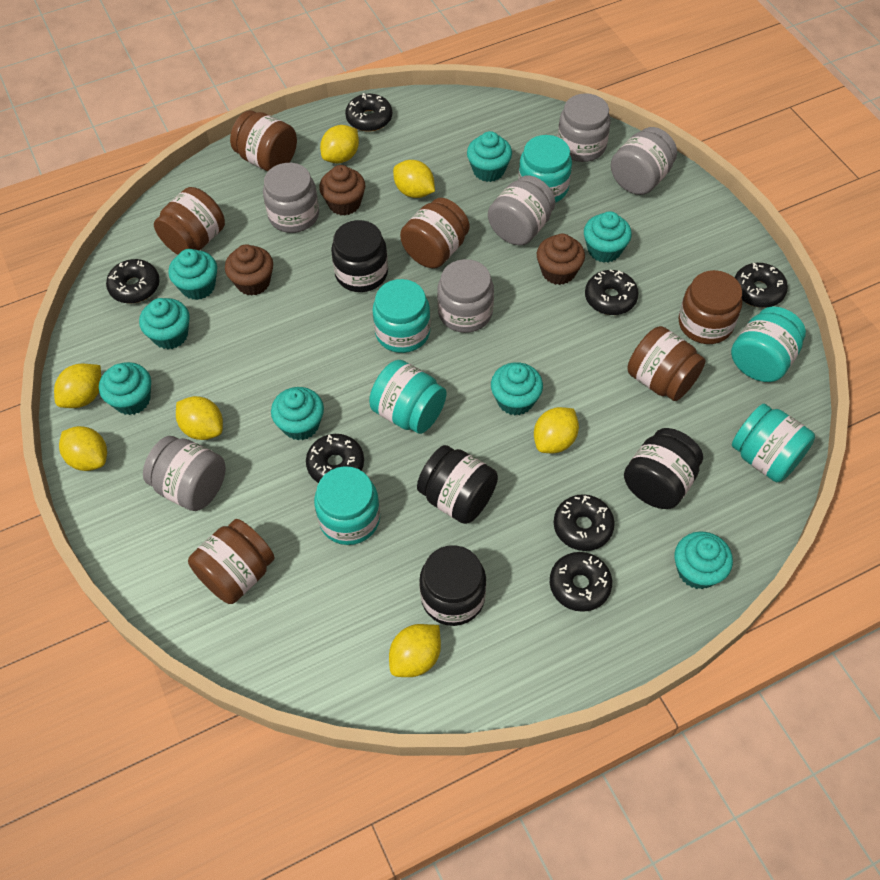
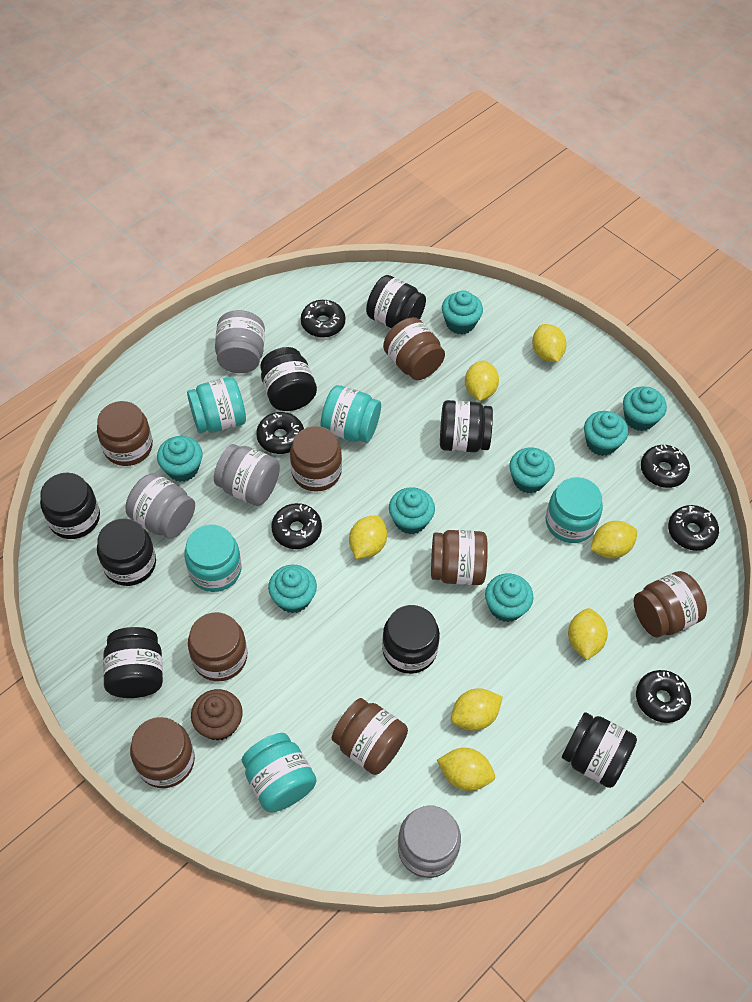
black donut: [106,259,160,304] [306,434,364,483] [345,93,392,132] [550,552,612,612] [554,494,615,551] [585,269,639,315] [735,263,788,308] = 7 -> [256,412,304,454] [271,503,322,549] [301,300,345,338] [636,670,691,723] [641,445,690,488] [668,505,719,551] = 6
black jar: [331,220,388,292] [417,445,498,524] [419,545,486,626] [624,428,703,509] = 4 -> [40,473,100,539] [97,518,156,586] [103,627,163,698] [260,347,317,411] [366,275,426,328] [382,605,440,674] [440,400,493,452] [562,712,637,788] = 8
brown cupcake: [225,244,273,296] [319,165,365,215] [537,234,585,285] = 3 -> [191,689,243,741] = 1
brown jar: [154,187,225,255] [188,519,275,604] [230,110,297,172] [400,198,469,268] [628,326,705,401] [678,270,742,344] = 6 -> [97,401,153,466] [130,717,195,788] [188,612,247,681] [290,426,342,492] [332,698,408,775] [383,317,445,380] [431,530,488,585] [634,571,707,637] = 8
grey jar: [143,436,226,511] [263,163,319,233] [437,259,494,333] [488,175,555,245] [558,93,611,162] [611,127,677,195] = 6 -> [126,473,195,539] [214,444,280,506] [215,310,265,373] [398,806,461,878] = 4
turquoise jar: [314,466,380,545] [369,360,446,434] [373,279,431,353] [518,135,572,203] [731,307,806,382] [732,404,815,482] = 6 -> [184,525,241,592] [187,377,246,433] [242,733,316,812] [321,385,381,443] [546,477,603,543] = 5

